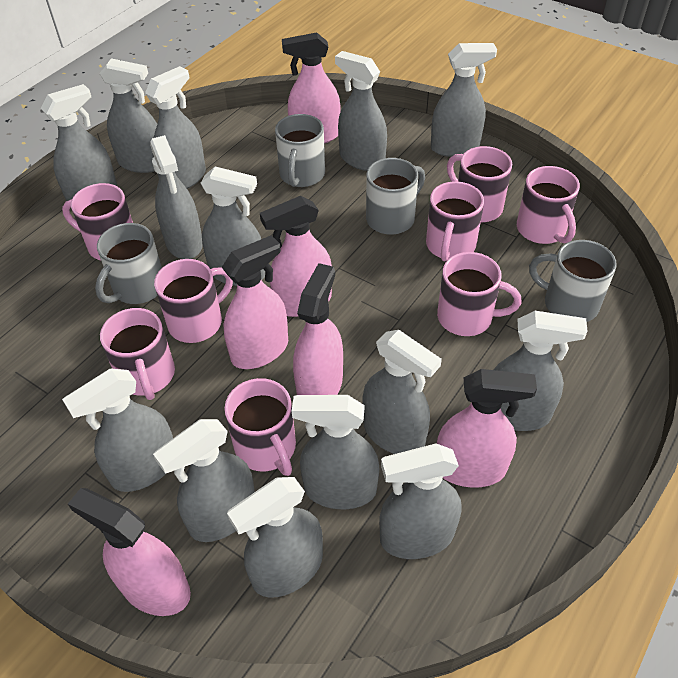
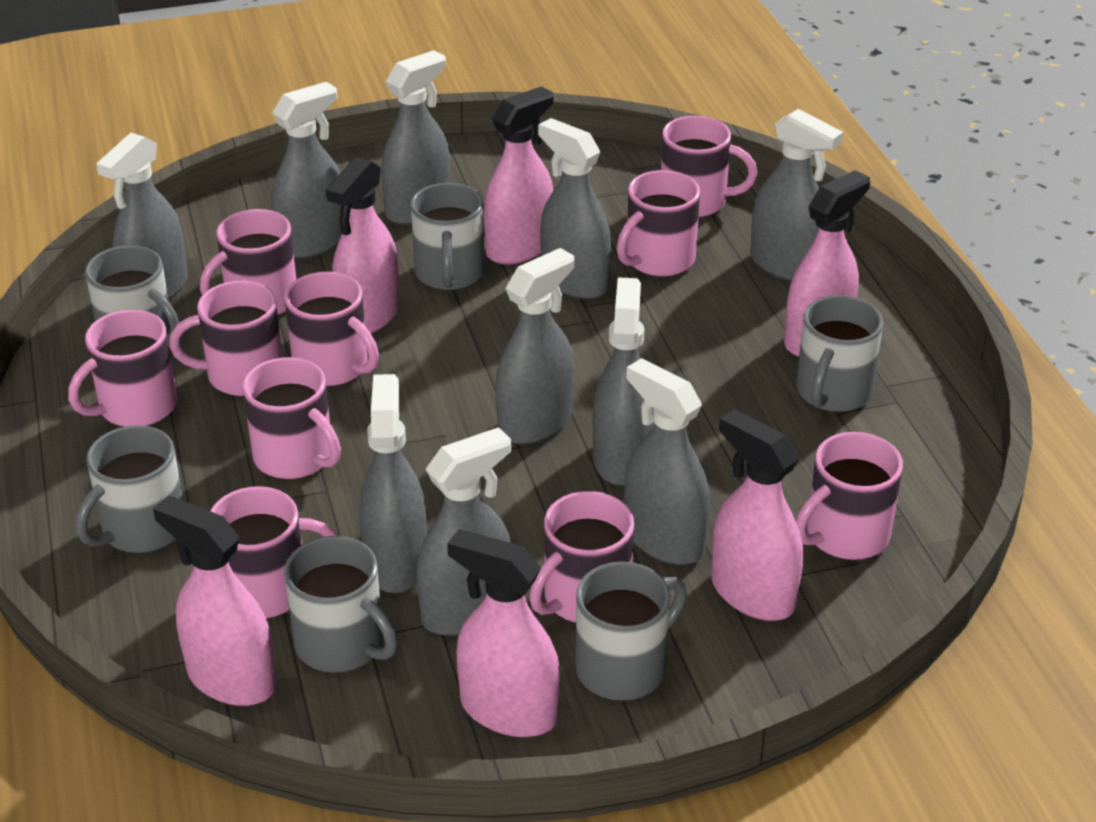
grey mug: [95,223,162,304] [275,114,325,187] [366,158,425,235] [529,240,617,322] = 4 -> [76,425,183,553] [85,245,179,343] [284,536,398,673] [411,183,485,290] [575,562,687,701] [796,295,883,412] = 6
grey spray bottle: [41,84,117,201] [62,369,173,492] [99,58,157,173] [145,66,206,189] [150,135,203,259] [153,419,255,542] [201,167,265,286] [227,477,323,598] [292,395,379,509] [335,51,387,171] [362,330,442,454] [379,444,462,559] [431,43,497,157] [493,311,588,431] = 14 -> [96,132,188,300] [271,82,342,259] [359,374,427,593] [381,50,450,225] [416,427,511,636] [496,248,574,444] [538,118,611,299] [593,277,654,486] [624,358,710,565] [751,109,843,281] = 10
pink mug: [62,183,133,260] [100,308,175,400] [154,259,233,343] [224,378,296,476] [426,181,484,261] [437,252,521,336] [447,146,512,222] [517,166,580,244] = 8 -> [68,310,177,427] [169,281,283,396] [200,209,296,315] [211,486,337,618] [243,357,341,479] [285,271,379,386] [529,491,634,623] [616,170,700,277] [661,116,757,217] [796,432,903,560] = 10

